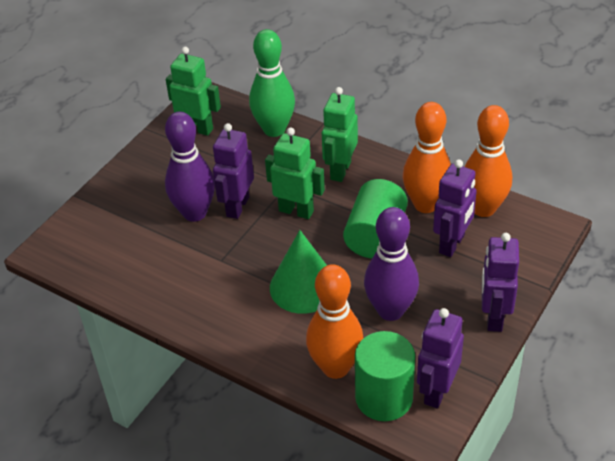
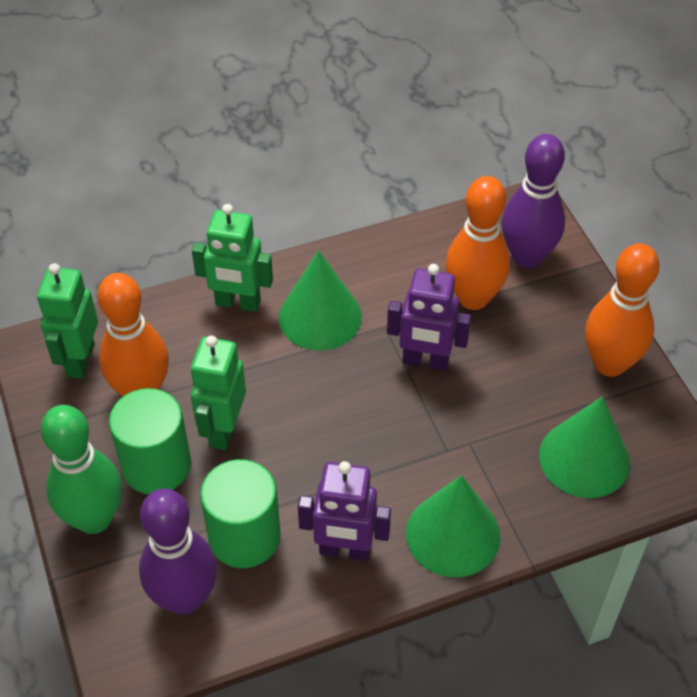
green cone: [270,230,327,314] = 1 -> [279,250,362,350] [406,475,501,577] [539,396,630,498] = 3
purple robot: [213,123,254,219] [417,308,464,408] [433,159,477,257] [482,233,519,332] = 4 -> [298,461,391,561] [387,264,471,371] = 2

